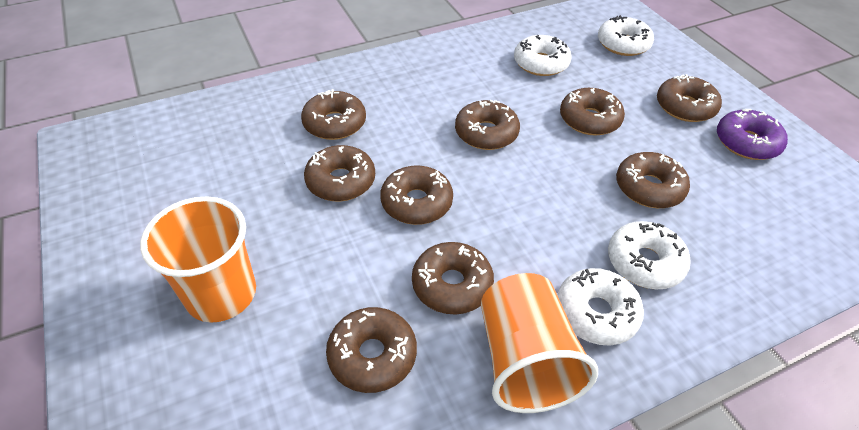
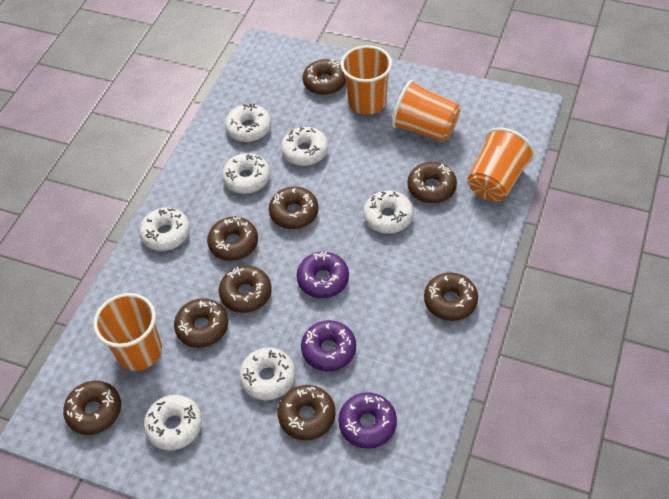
orange cup: [140,197,256,322] [481,273,598,413] = 2 -> [93,293,162,371] [341,45,392,115] [392,80,460,142] [467,127,535,201] = 4
purple donut: [717,109,788,160] = 1 -> [296,251,349,298] [301,320,356,371] [338,392,397,449] = 3
white donut: [514,35,572,76] [558,268,644,346] [598,15,654,56] [608,221,691,289] = 4 -> [140,207,190,251] [144,395,202,451] [222,153,270,194] [225,103,271,142] [239,347,296,400] [281,127,328,166] [363,190,414,234] = 7

